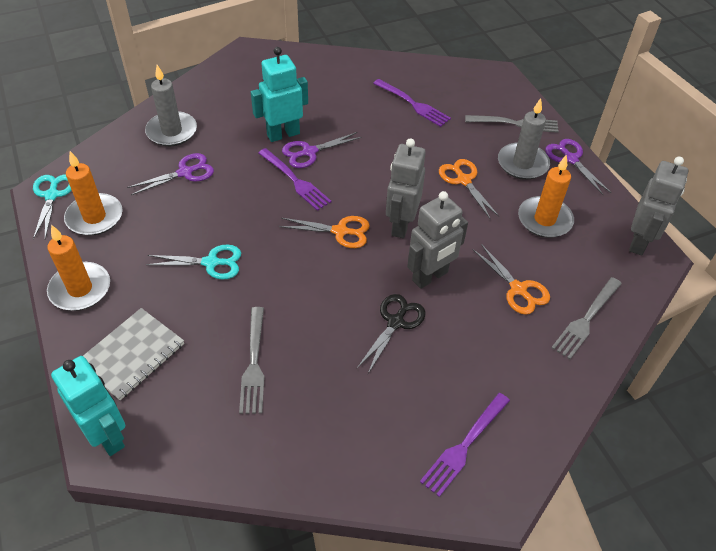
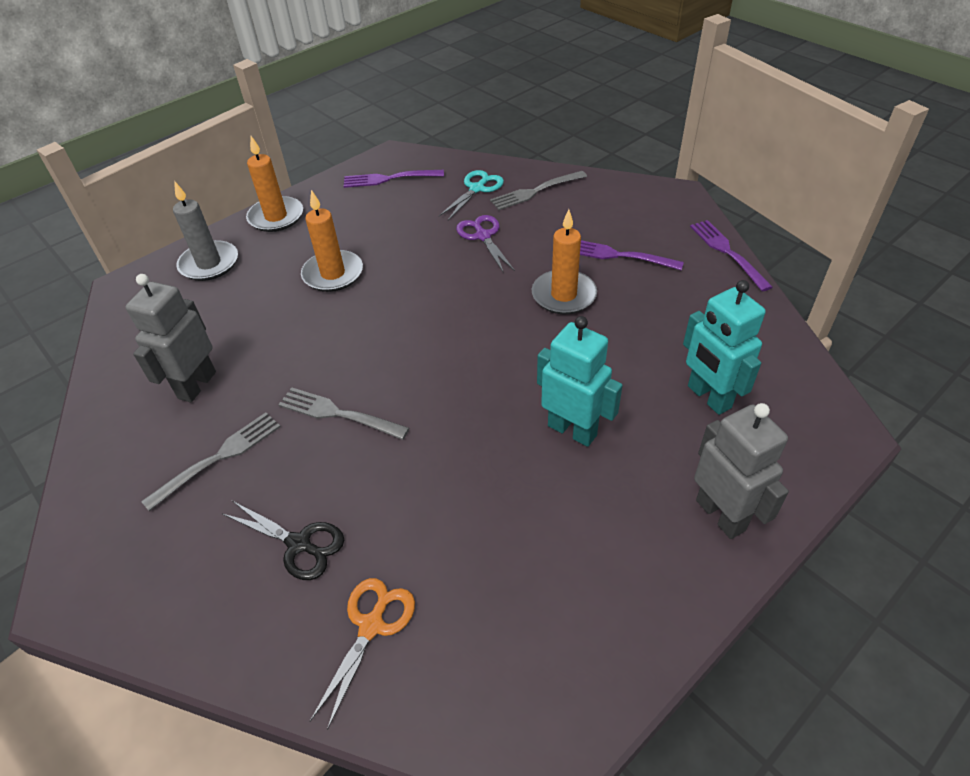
grey candle: [145,65,197,146] [498,98,550,180] = 2 -> [173,182,238,281] = 1
grey notebook: [83,308,184,400] = 1 -> none = 0
grey robot: [386,138,426,238] [407,191,468,289] [629,157,688,255] = 3 -> [126,274,216,402] [694,403,789,539] = 2
orange scissors: [279,216,370,248] [439,159,499,220] [472,244,550,315] = 3 -> [310,578,415,730] = 1
purple scissors: [127,153,214,195] [282,132,362,168] [545,139,611,195] = 3 -> [456,215,515,273] = 1
turquoise scissors: [33,174,72,240] [146,245,241,280] = 2 -> [439,170,504,220] = 1

